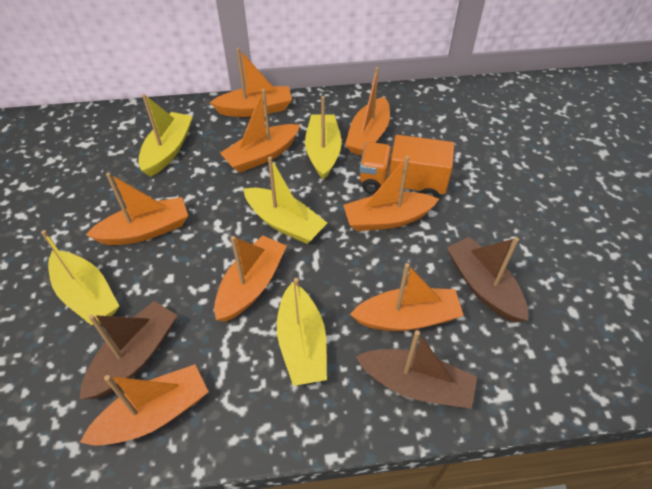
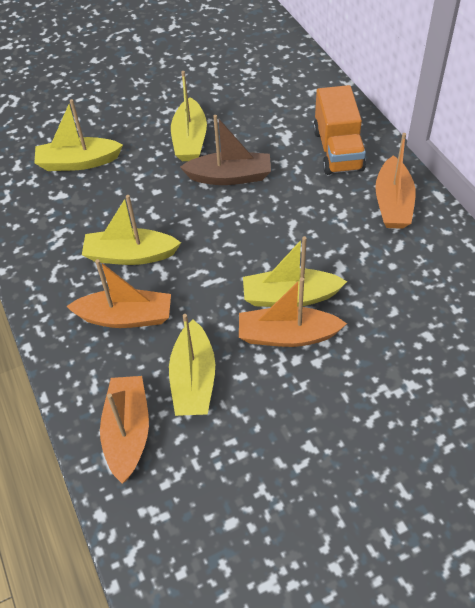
brown boat: [79,301,178,400] [355,330,477,409] [447,237,528,323] = 3 -> [180,115,271,185] = 1
orange boat: [80,364,209,446] [86,173,188,245] [209,48,292,117] [214,235,287,322] [220,89,300,173] [343,156,439,231] [345,67,390,156] [350,263,464,331] = 8 -> [66,259,171,328] [100,376,149,483] [239,277,347,347] [375,133,416,229] = 4

